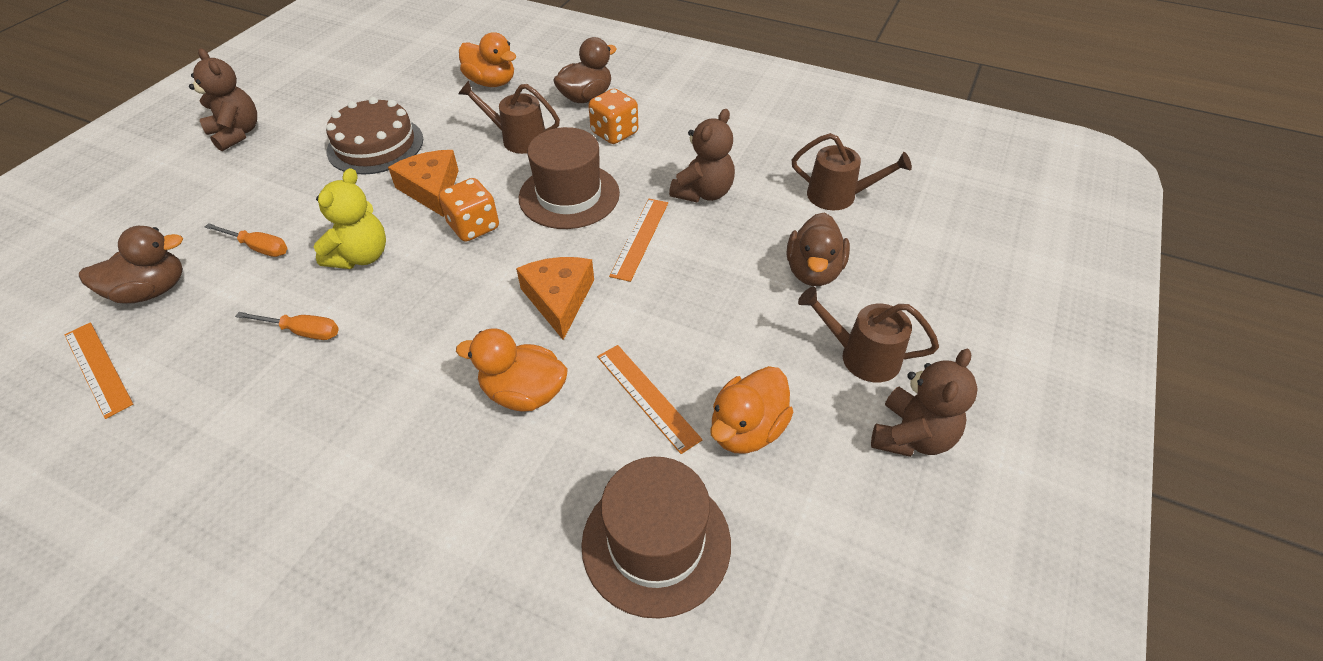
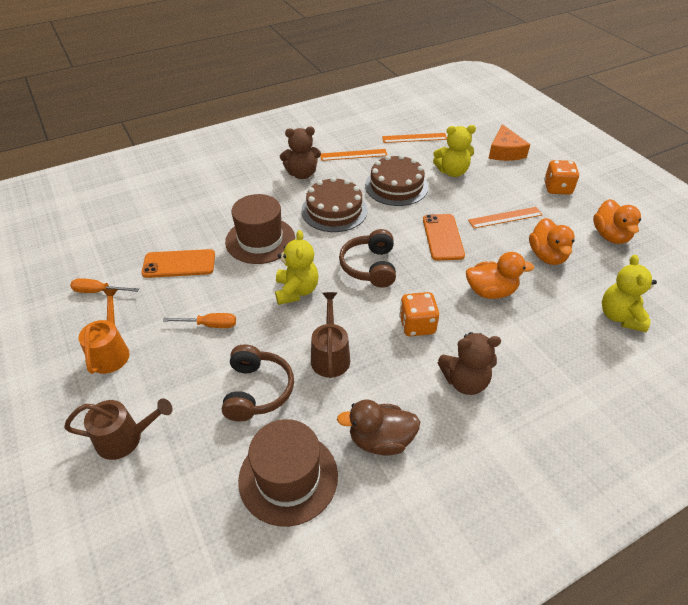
brown cake: [326,97,423,174] = 1 -> [301,177,368,232] [365,154,428,206] = 2
brown duck: [79,226,183,303] [553,37,617,103] [787,213,850,286] = 3 -> [337,399,420,455] = 1
brown headphones: none = 0 -> [222,344,294,421] [339,229,396,288] = 2
brown teddy bear: [189,48,257,151] [669,109,735,202] [871,349,978,457] = 3 -> [280,127,321,179] [438,332,501,395] = 2
brown watering can: [458,81,560,154] [792,133,912,210] [798,287,939,382] = 3 -> [64,399,173,460] [311,292,350,378] = 2
orange cheese: [388,150,459,217] [516,257,594,340] = 2 -> [488,124,530,161] = 1
orange phone: none = 0 -> [141,249,215,278] [423,214,465,261] = 2
orange watering can: none = 0 -> [78,289,130,374] = 1
yellow teddy bear: [314,168,386,269] = 1 -> [275,230,319,305] [433,125,476,177] [602,255,657,332] = 3

